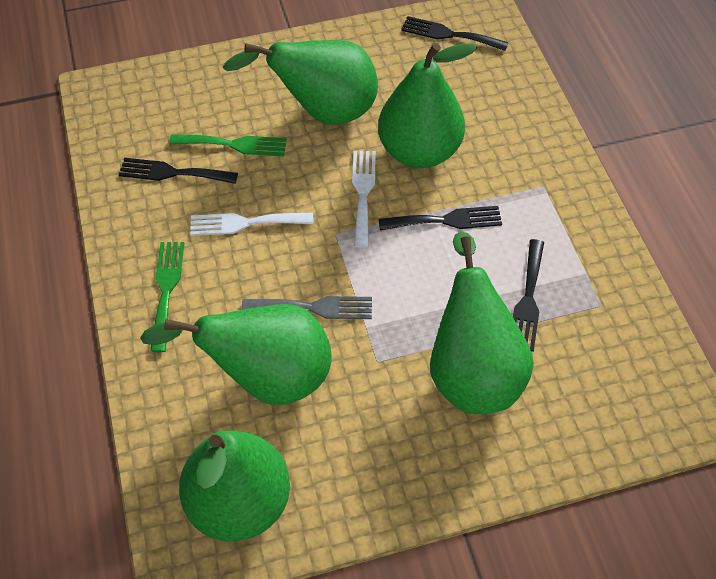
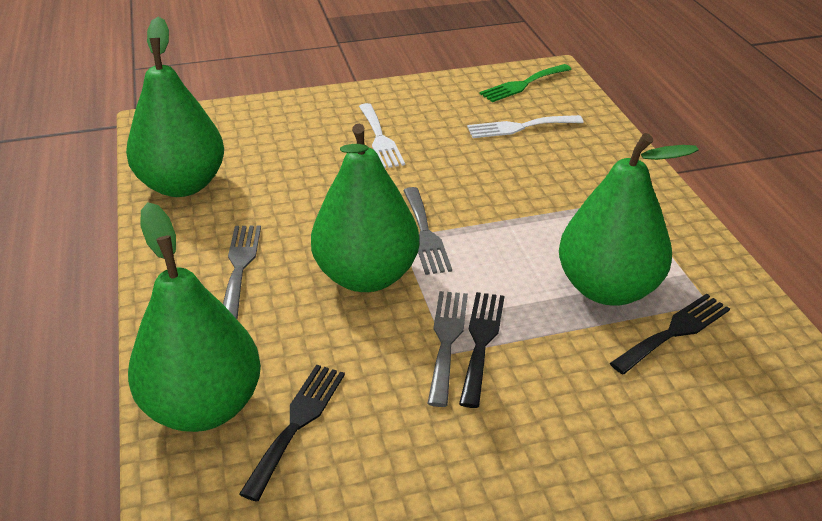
black fork: [118,158,238,184] [378,206,502,230] [401,16,509,51] [513,239,544,352] = 4 -> [239,364,345,502] [459,292,505,408] [610,293,730,374] = 3
green fork: [150,242,185,352] [169,134,287,156] = 2 -> [479,64,572,102] = 1
green pear: [140,304,332,406] [179,431,290,542] [223,40,378,125] [378,43,477,168] [430,232,534,414] = 5 -> [126,17,224,197] [128,202,261,432] [311,124,419,292] [559,133,699,306] = 4
grey fork: [242,296,372,319] = 1 -> [223,225,261,319] [403,187,452,275] [427,291,468,407] = 3

